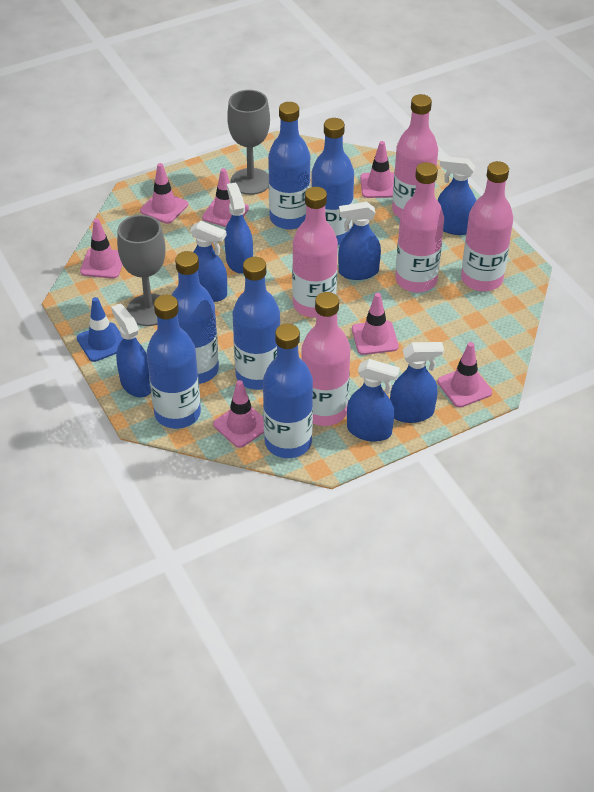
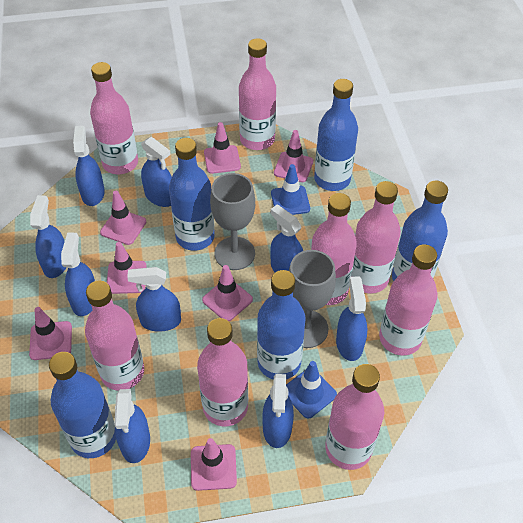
blue bottle: [147,295,201,429] [172,251,219,384] [232,257,280,390] [263,324,313,458] [268,102,311,230] [311,118,354,245] = 6 -> [49,352,116,458] [169,138,215,251] [257,270,305,380] [314,79,358,191] [392,181,448,281] = 5
blue spray bottle: [111,304,151,397] [190,221,227,302] [224,183,253,274] [338,202,381,280] [347,359,400,442] [390,342,444,423] [438,156,476,235] = 7 -> [30,195,66,278] [61,232,95,316] [73,126,105,206] [114,389,150,463] [127,267,181,332] [141,136,172,207] [262,374,294,448] [270,205,303,272] [336,276,368,361] = 9
blue traffic cone: [77,297,123,362] = 1 -> [271,164,310,215] [286,361,337,418] = 2
pink bottle: [292,187,338,318] [301,292,350,426] [392,94,438,218] [395,162,444,293] [461,161,513,292] = 5 -> [85,281,144,391] [90,62,138,174] [197,318,248,426] [239,38,276,150] [311,193,357,305] [325,364,384,470] [352,181,401,293] [379,244,438,355] = 8

